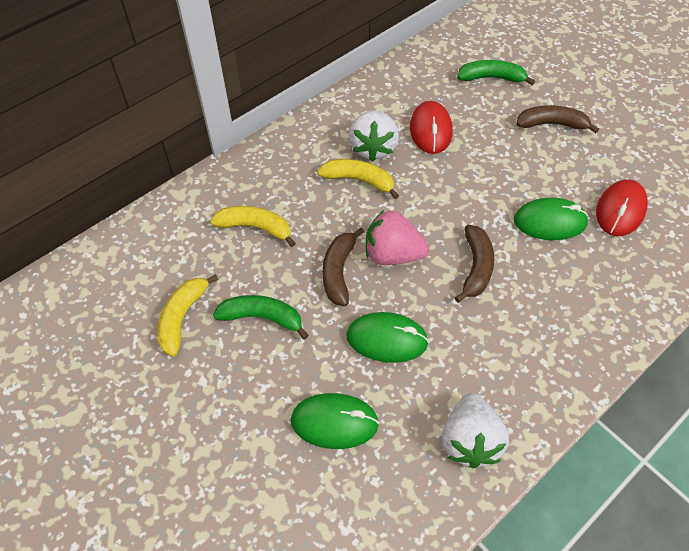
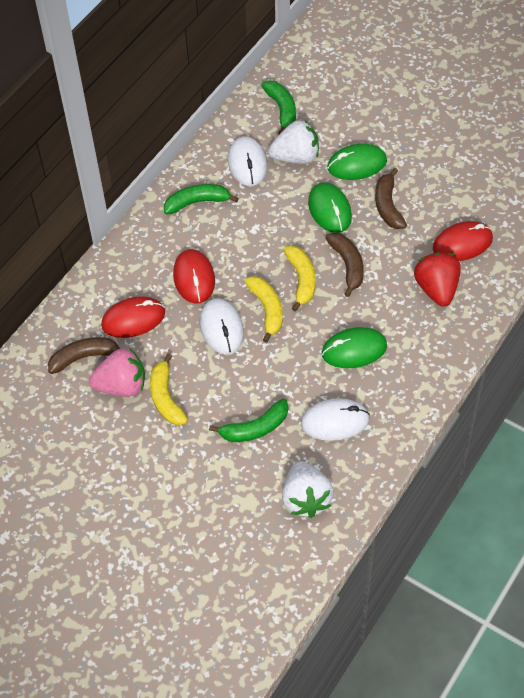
green banana: [213,295,309,340] [457,60,535,85] = 2 -> [164,184,238,214] [209,399,288,442] [261,81,296,134] = 3
red mouse: [410,101,453,154] [596,179,648,236] = 2 -> [101,296,165,338] [173,249,215,303] [433,221,493,261] = 3
red strawberry: none = 0 -> [414,252,461,307] = 1
white mouse: none = 0 -> [200,298,244,354] [228,136,268,186] [301,398,370,441] = 3

